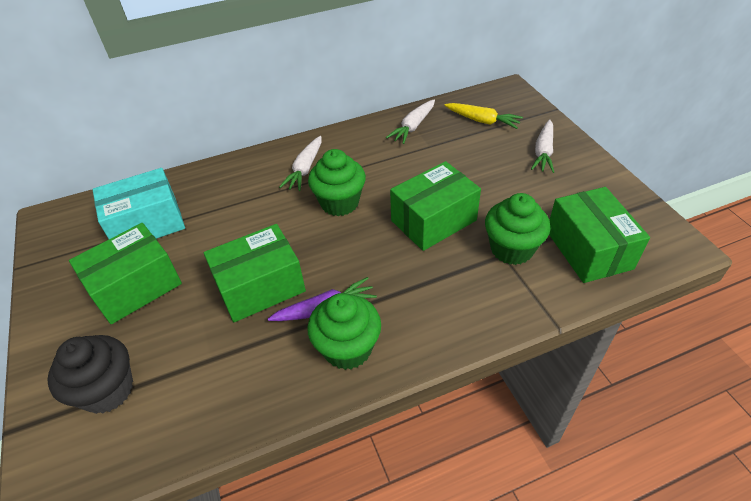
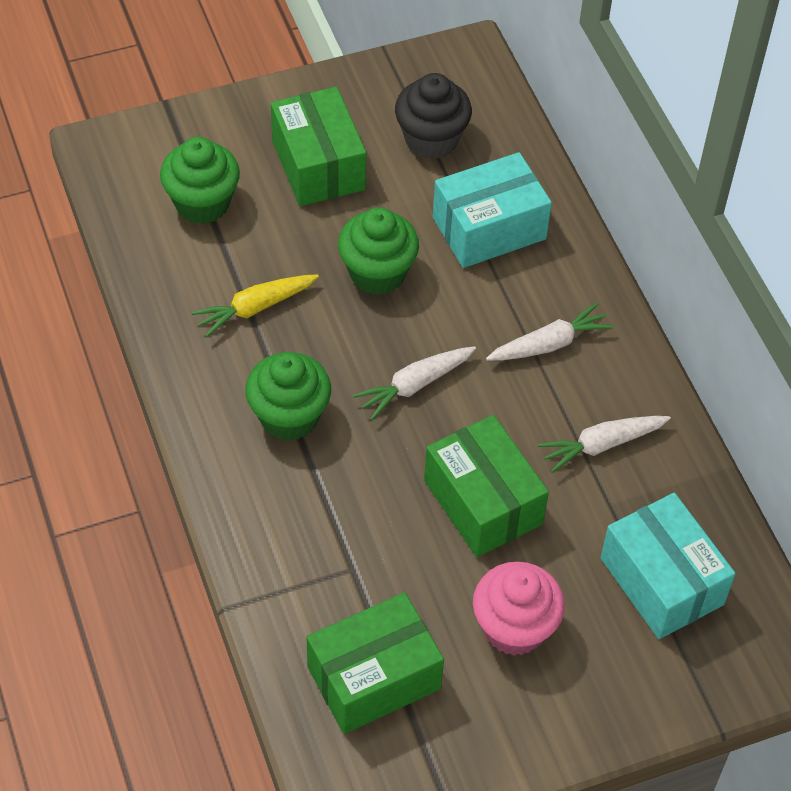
green box: [69,223,182,324] [204,224,306,322] [390,161,481,251] [549,187,650,283] = 4 -> [271,87,366,206] [307,592,444,734] [424,415,549,557] = 3
pink cupcake: none = 0 -> [473,562,565,656] = 1
purple carrot: [268,277,377,321] = 1 -> none = 0
turquoise box: [92,168,185,239] = 1 -> [433,152,552,268] [601,493,736,639] = 2

